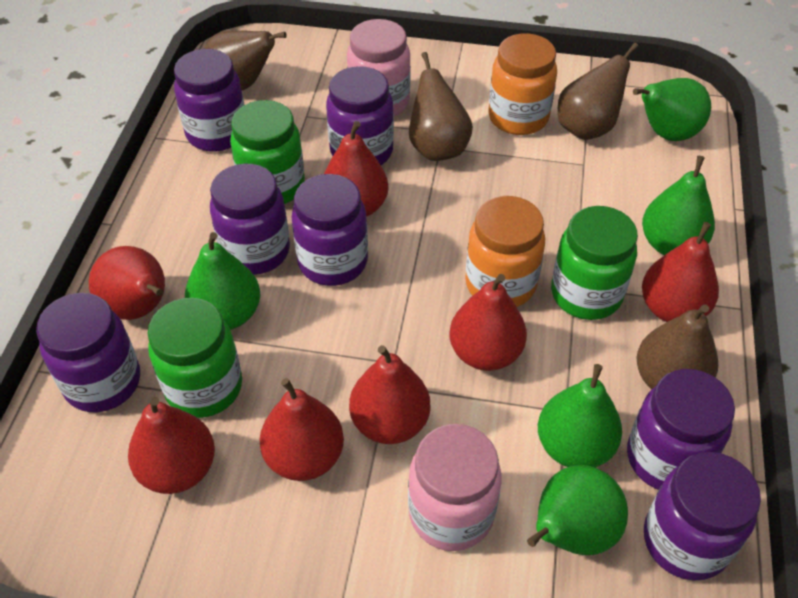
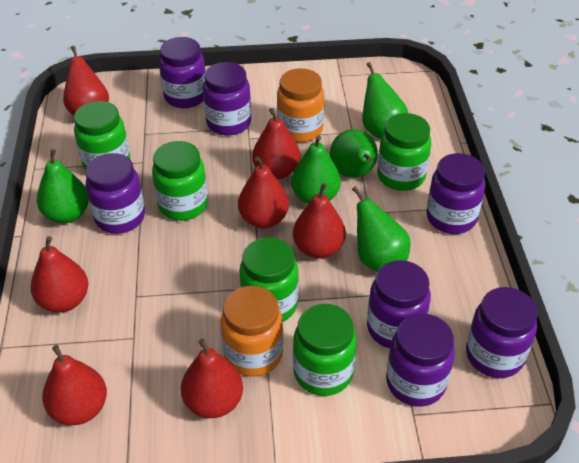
brown pear: [205,31,287,90] [409,52,473,161] [558,43,639,140] [637,304,718,389] = 4 -> none = 0
green jar: [147,298,242,418] [230,100,305,204] [551,206,638,320] = 3 -> [74,101,130,170] [152,141,208,221] [239,238,299,322] [293,304,357,396] [378,113,431,191] = 5
pink jar: [347,19,411,116] [408,424,502,551] = 2 -> none = 0

